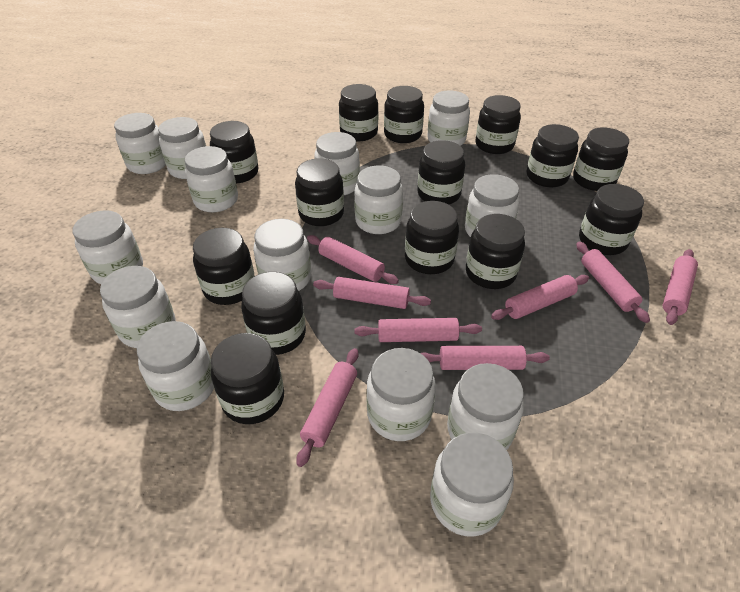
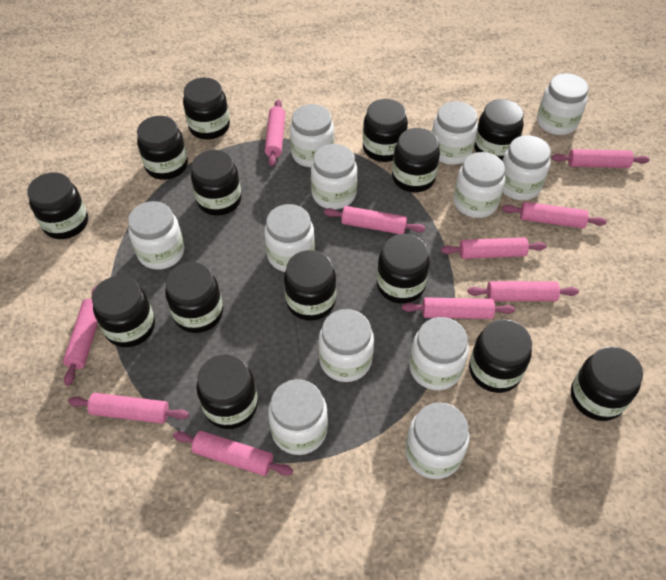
pink rolling pin: [296,348,358,467] [307,235,399,284] [313,277,431,309] [354,318,482,342] [420,346,550,370] [491,275,589,320] [576,242,650,323] [663,249,698,325] = 8 -> [63,285,98,386] [68,393,189,424] [173,431,293,476] [265,99,285,166] [324,206,425,234] [402,297,515,319] [441,237,547,259] [467,281,579,301] [502,202,607,228] [552,149,650,168] = 10
white jar: [73,210,143,284] [100,266,176,348] [114,113,166,174] [137,321,214,411] [158,117,206,179] [185,146,238,212] [253,219,311,291] [314,132,360,195] [354,165,403,234] [367,348,436,441] [428,91,470,146] [430,432,514,537] [447,363,524,450] [465,174,519,237] = 14 -> [128,201,185,270] [264,204,315,272] [268,379,328,455] [290,104,334,167] [311,144,357,209] [319,309,374,382] [405,403,469,479] [409,317,469,390] [432,101,478,165] [454,152,505,218] [502,135,551,200] [537,73,589,135] = 12

